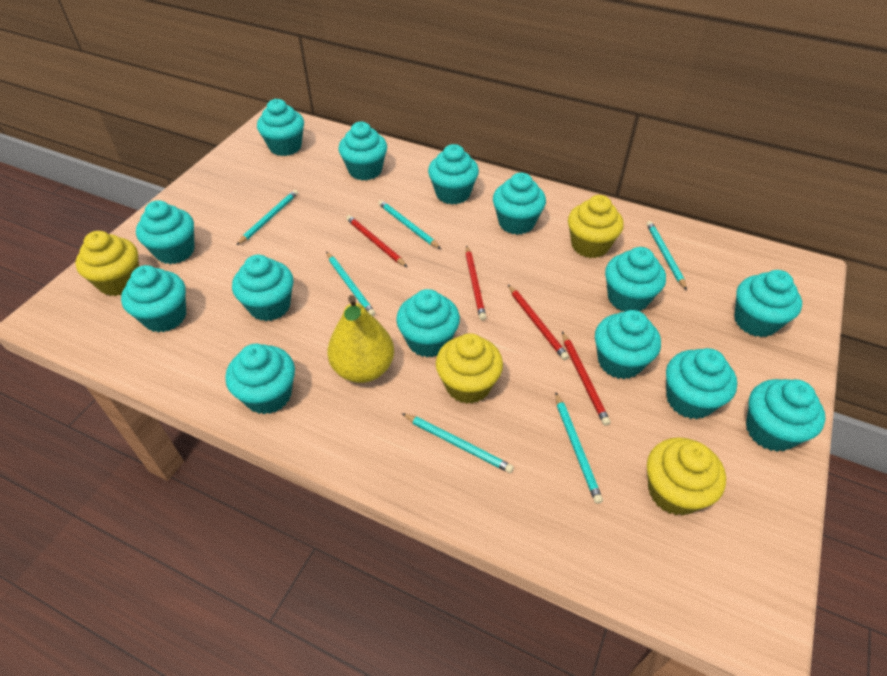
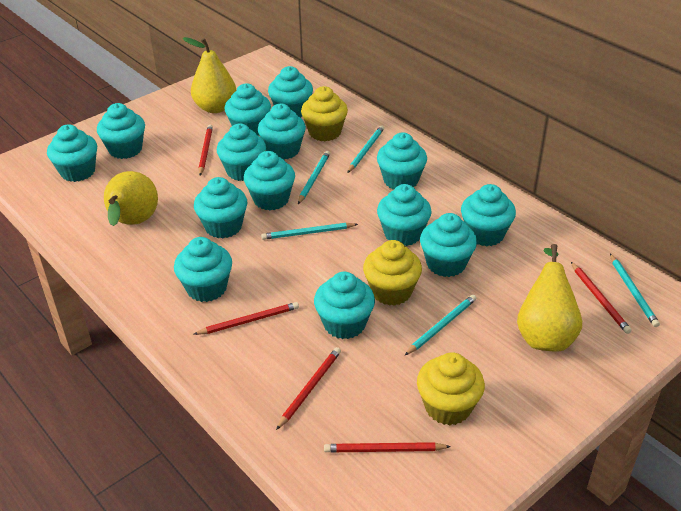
red pencil: [346,215,407,267] [465,246,486,320] [508,285,569,360] [562,332,611,426] = 4 -> [193,302,299,335] [198,125,213,175] [276,347,341,430] [324,442,451,452] [571,262,632,334] = 5
turquoise pencil: [237,190,298,245] [326,252,376,316] [378,200,441,249] [401,413,514,473] [555,392,603,504] [647,221,687,290] = 6 -> [261,223,358,240] [298,151,330,204] [347,126,384,173] [405,295,476,355] [610,254,660,327] = 5
yellow cupcake: [75,231,139,296] [436,333,503,404] [568,195,624,258] [647,437,726,516] = 4 -> [301,86,348,141] [363,240,422,306] [417,352,485,425] = 3
yellow pear: [327,295,394,383] = 1 -> [104,171,158,226] [183,37,236,113] [517,244,582,352] = 3

